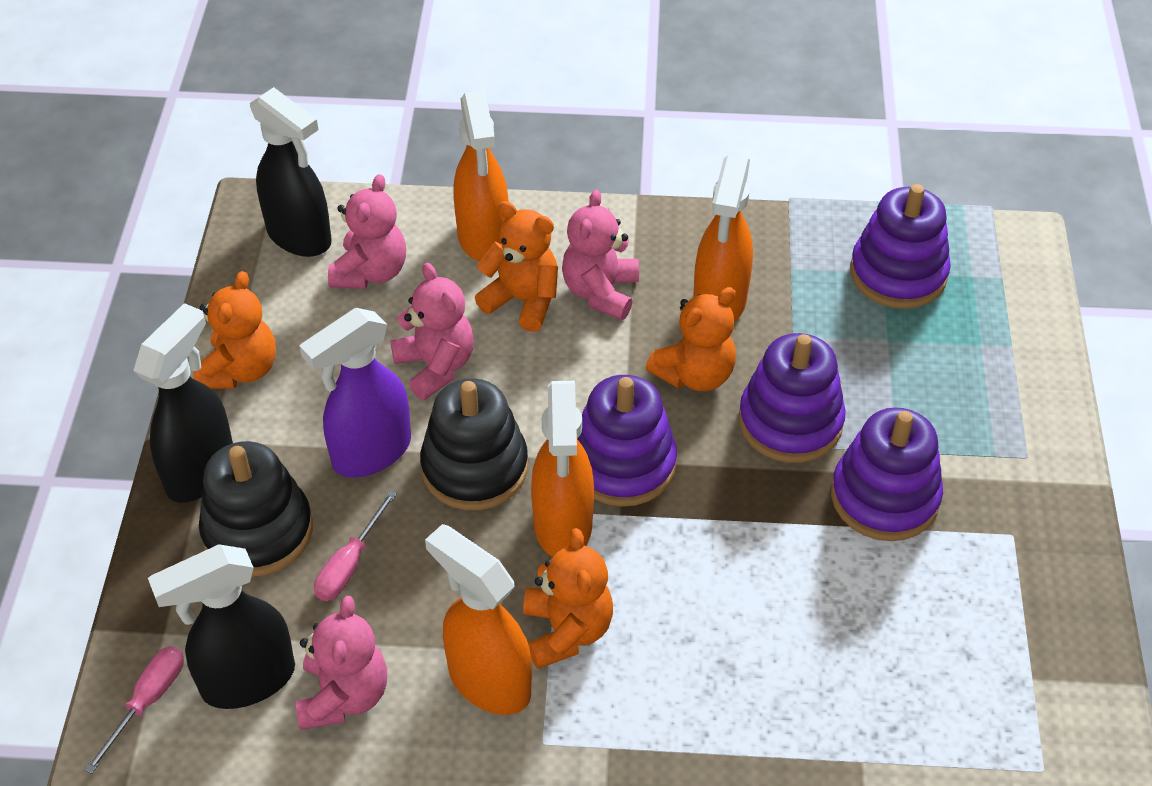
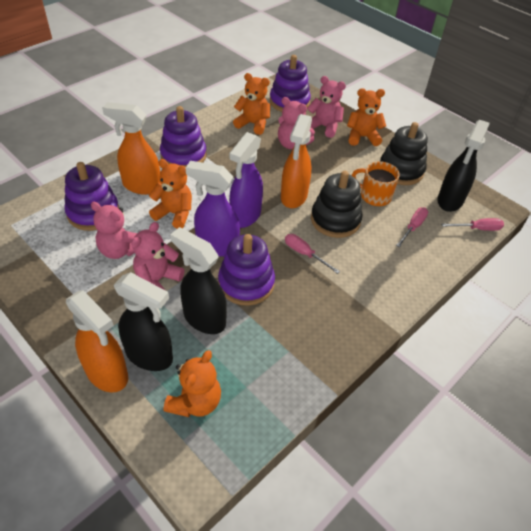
orange mug: none = 0 -> [352,161,400,206] = 1
orange spray bottle: [425,524,532,715] [453,90,509,262] [531,381,594,557] [693,155,753,322] = 4 -> [66,290,128,392] [102,102,161,195] [281,114,312,208] = 3
pink screwdriver: [84,646,184,774] [314,491,397,601] = 2 -> [285,234,340,274] [396,207,428,247] [441,218,504,231] = 3
purple spray bottle: [300,308,411,478] = 1 -> [186,161,240,257] [229,132,263,228] = 2

